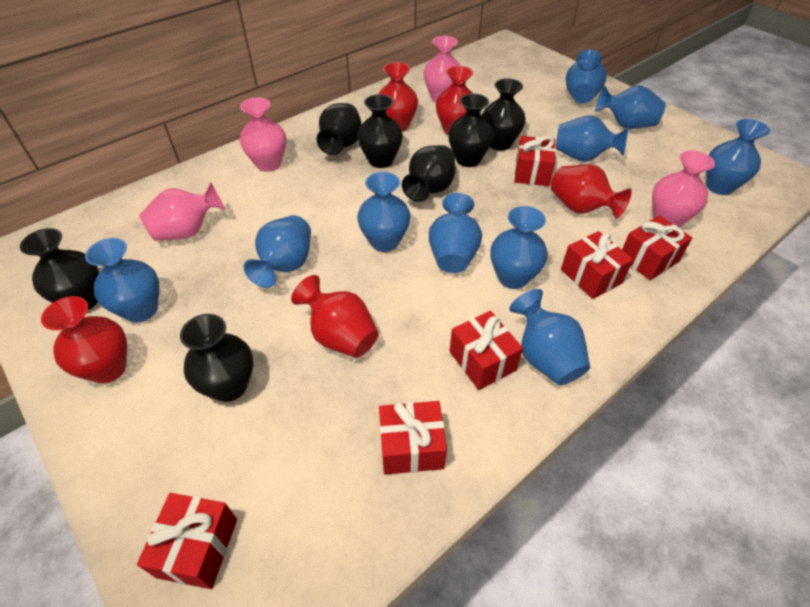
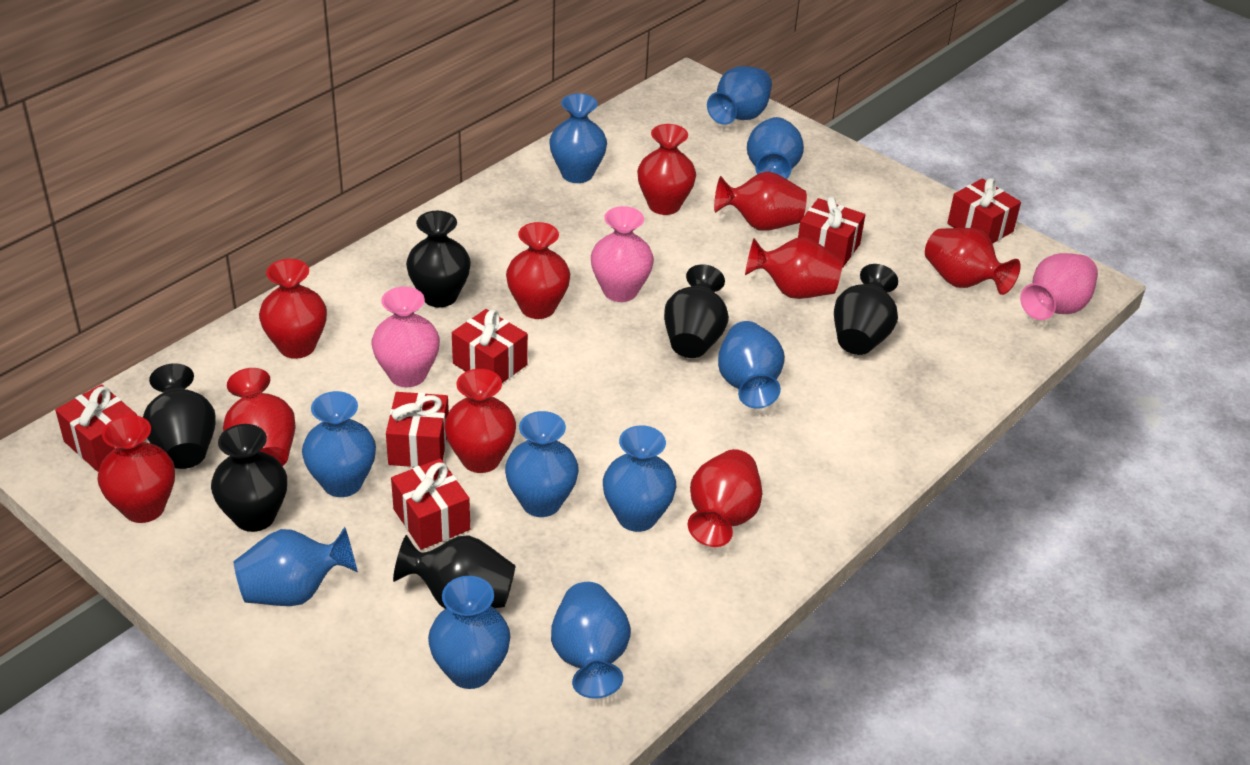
black vase: [20,228,99,310] [180,314,253,402] [317,103,362,155] [357,94,403,168] [402,145,455,202] [448,93,494,167] [482,78,526,151] = 7 -> [143,363,216,469] [211,424,287,532] [393,535,515,609] [406,211,471,307] [664,264,729,358] [834,264,898,355] = 6
pink vase: [139,181,226,241] [240,97,286,172] [424,36,461,102] [652,151,715,228] = 4 -> [372,287,440,387] [591,206,654,302] [1020,253,1098,320] = 3
red vase: [41,296,127,384] [291,275,379,358] [378,62,418,132] [436,66,473,135] [551,164,632,219] = 5 -> [97,415,175,523] [223,368,296,466] [259,259,327,359] [444,369,516,473] [506,222,570,319] [637,124,696,215] [688,449,762,547] [714,171,807,231] [745,237,843,299] [925,228,1021,295] = 10

